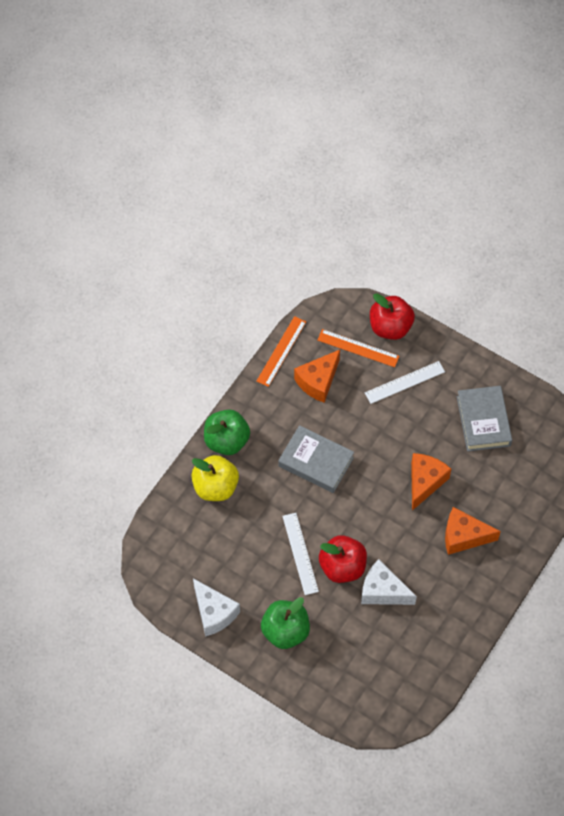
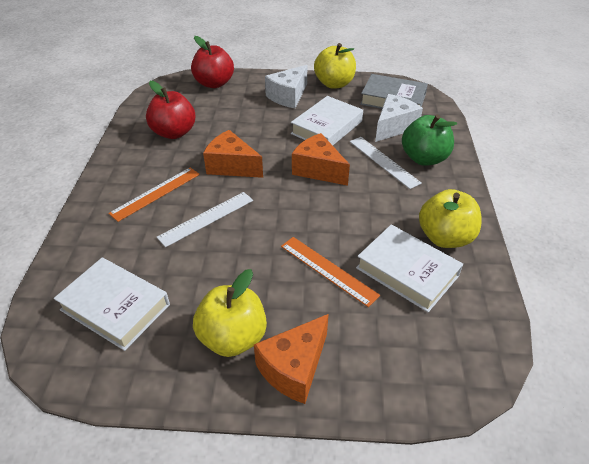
green apple: [204,409,250,455] [261,597,310,649] = 2 -> [402,114,457,166] = 1
grey book: [278,425,354,493] [457,386,512,451] = 2 -> [360,74,428,109] = 1
white book: none = 0 -> [54,257,170,351] [291,96,363,145] [356,225,463,312] = 3
yellow apple: [191,455,239,501] = 1 -> [193,269,267,357] [314,43,356,89] [419,189,482,248] = 3

